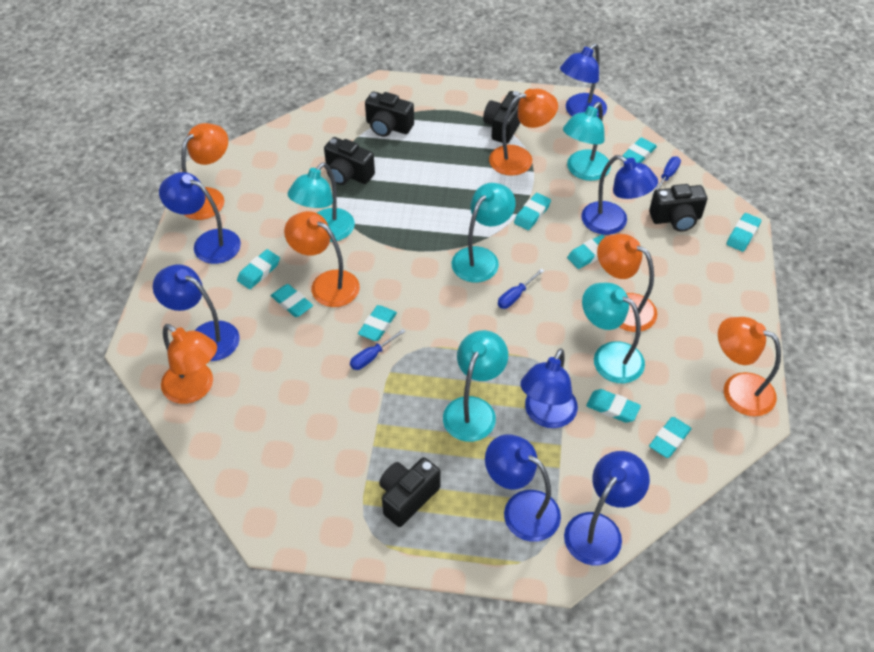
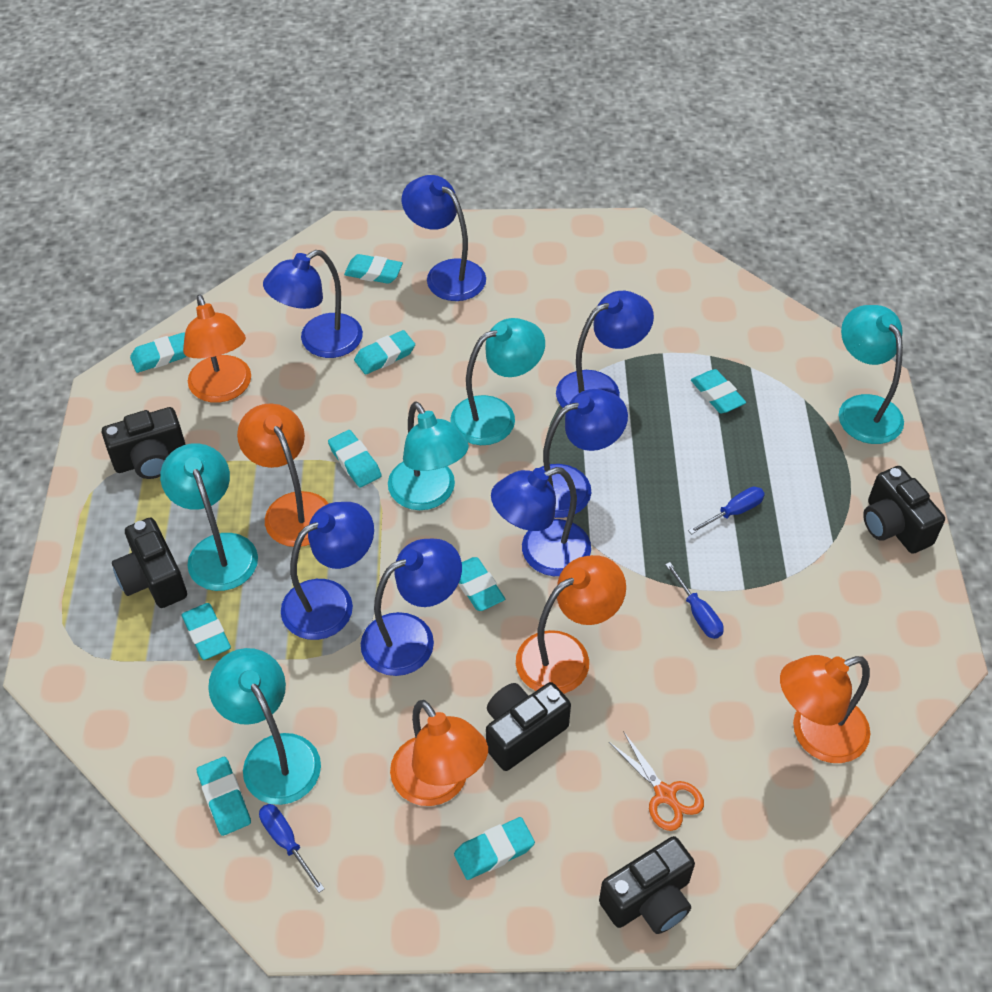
orange lamp: [161,324,217,404] [181,123,228,220] [284,211,360,307] [489,89,558,176] [597,234,657,332] [718,317,781,416] = 6 -> [183,294,251,403] [237,403,329,547] [390,700,488,806] [516,555,626,694] [780,655,870,763] = 5
orange scissors: none = 0 -> [609,731,704,831] = 1

